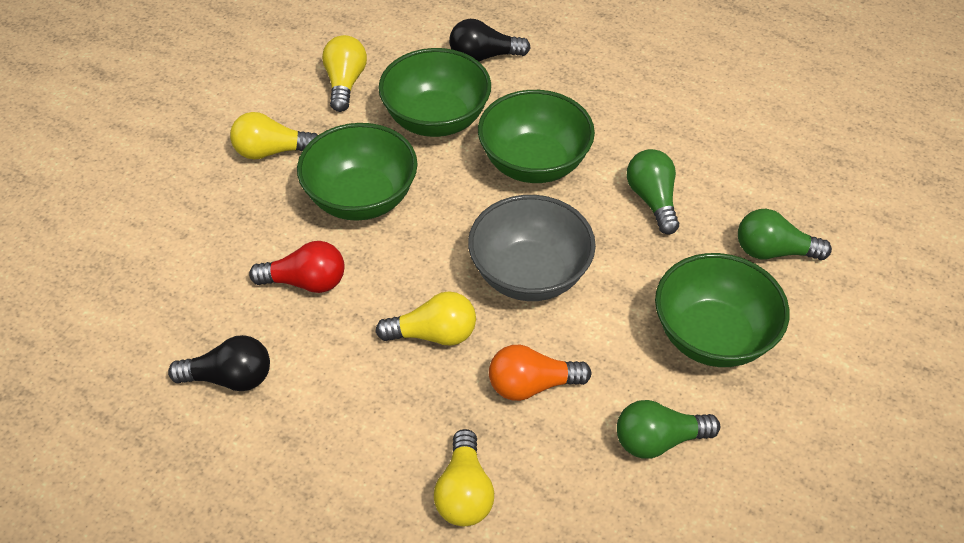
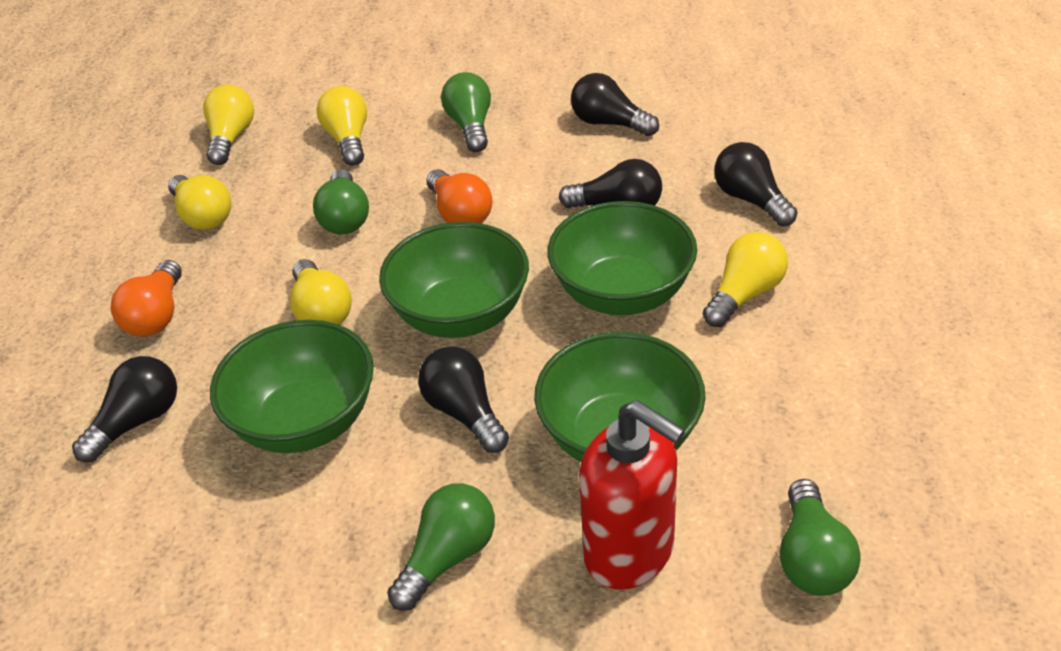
black light bulb: [168,335,270,391] [449,19,531,61] = 2 -> [72,356,177,462] [418,346,509,453] [559,159,662,208] [571,73,659,136] [714,142,798,227] = 5
green light bulb: [617,400,720,459] [627,149,679,235] [738,209,832,260] = 3 -> [313,169,369,235] [387,483,495,611] [441,72,491,152] [779,479,861,596] = 4
grey bowl: [468,195,596,301] = 1 -> none = 0
orange light bulb: [489,345,591,401] = 1 -> [111,260,182,337] [426,169,493,223] = 2
red light bulb: [249,241,345,293] = 1 -> none = 0
red soap dispenser: none = 0 -> [579,400,685,590] = 1
yellow light bulb: [230,112,318,160] [322,35,367,112] [375,291,476,346] [434,429,494,526] = 4 -> [168,175,231,230] [203,85,254,165] [290,259,352,325] [317,86,367,166] [703,232,788,327] = 5

